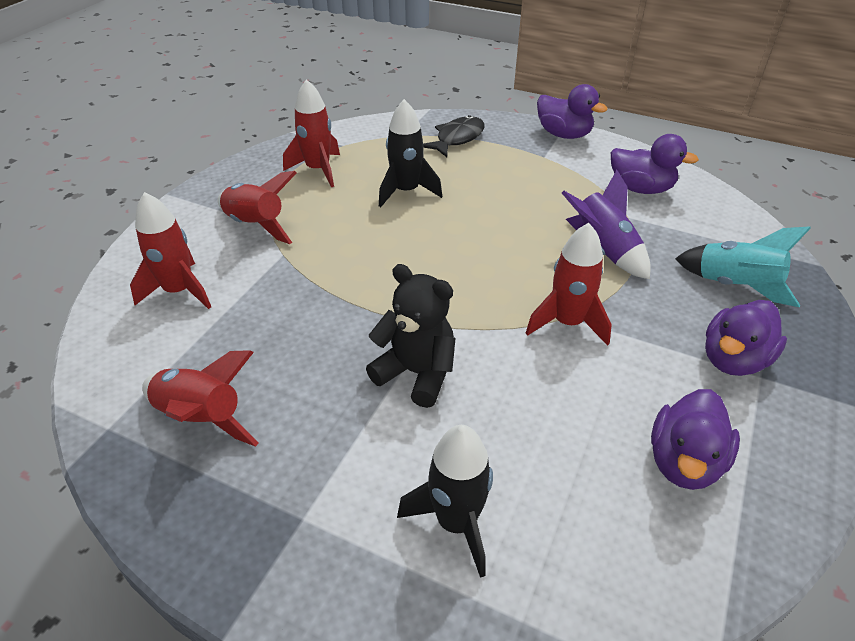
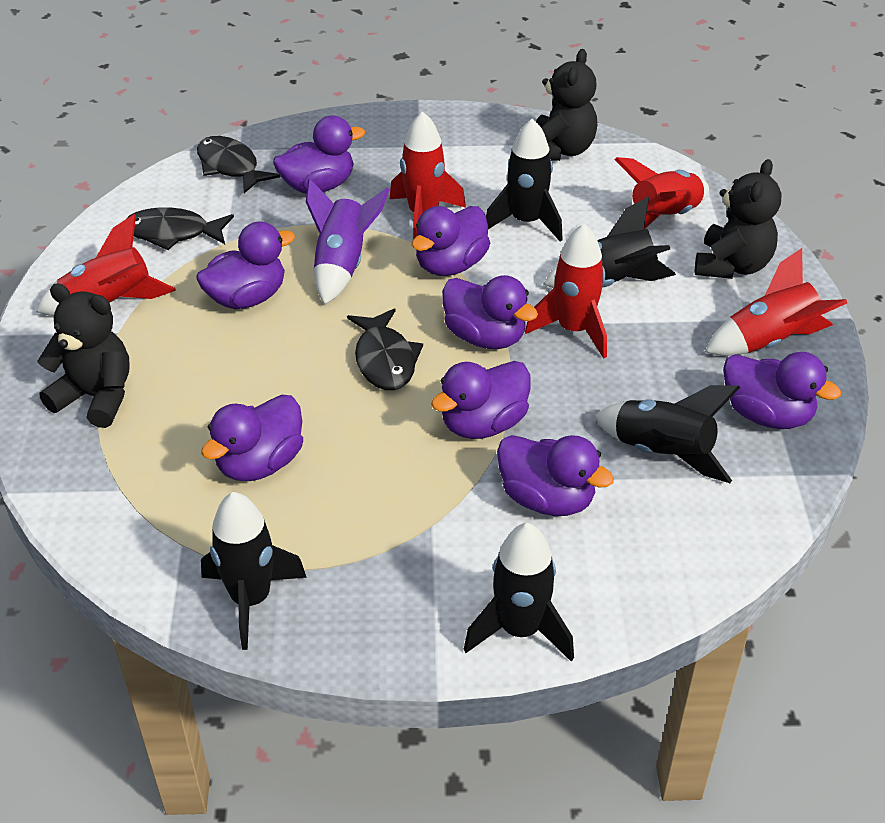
black fish: [423,115,485,157] = 1 -> [126,207,234,250] [197,136,280,194] [347,308,423,390] = 3
black rocket: [379,99,442,207] [397,425,493,578] = 2 -> [201,492,307,650] [464,523,574,661] [486,118,563,242] [543,196,676,288] [595,385,740,483] = 5
black teddy bear: [366,264,456,408] = 1 -> [37,283,130,428] [536,49,597,161] [695,159,781,279] = 3
purple duck: [537,84,608,139] [611,134,699,194] [651,389,740,490] [705,300,787,376] = 4 -> [196,221,295,309] [201,395,303,481] [273,116,365,194] [412,206,490,276] [431,361,530,439] [442,275,538,349] [497,435,614,516] [723,352,841,429] = 8
turquoise rocket: [675,226,811,307] = 1 -> none = 0

